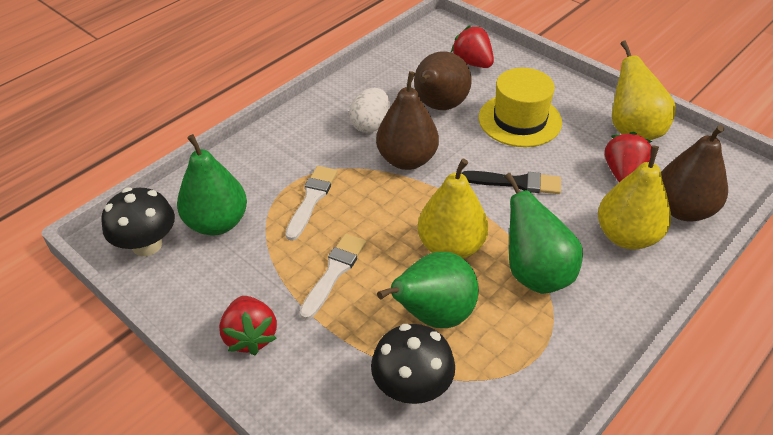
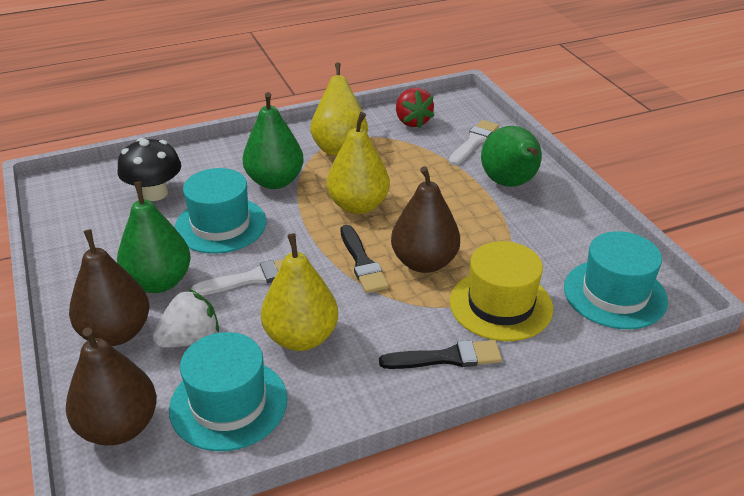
black brush: [461,171,561,194] = 1 -> [340,225,389,293] [379,340,502,369] = 2
black mushroom: [101,187,175,256] [371,324,455,404] = 2 -> [118,138,181,201] = 1
red strawberry: [219,296,277,355] [451,25,494,68] [605,132,652,182] = 3 -> [396,88,434,128] = 1
turquoise hat: none = 0 -> [169,332,287,451] [174,168,267,254] [564,231,668,329] = 3
white egg: [349,88,390,133] = 1 -> none = 0
white strawberry: none = 0 -> [153,289,219,347] = 1

